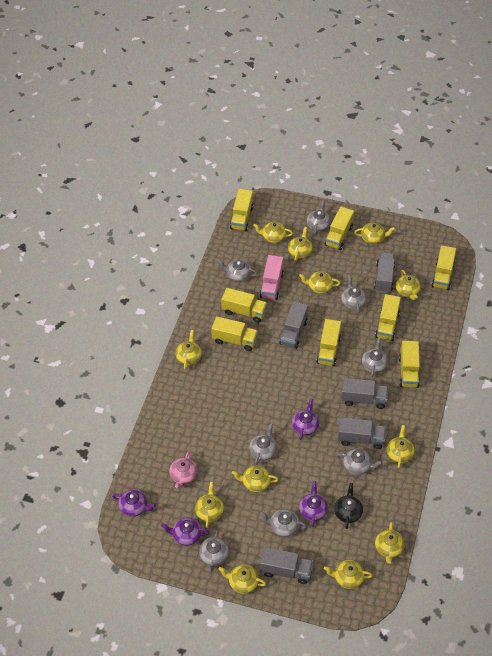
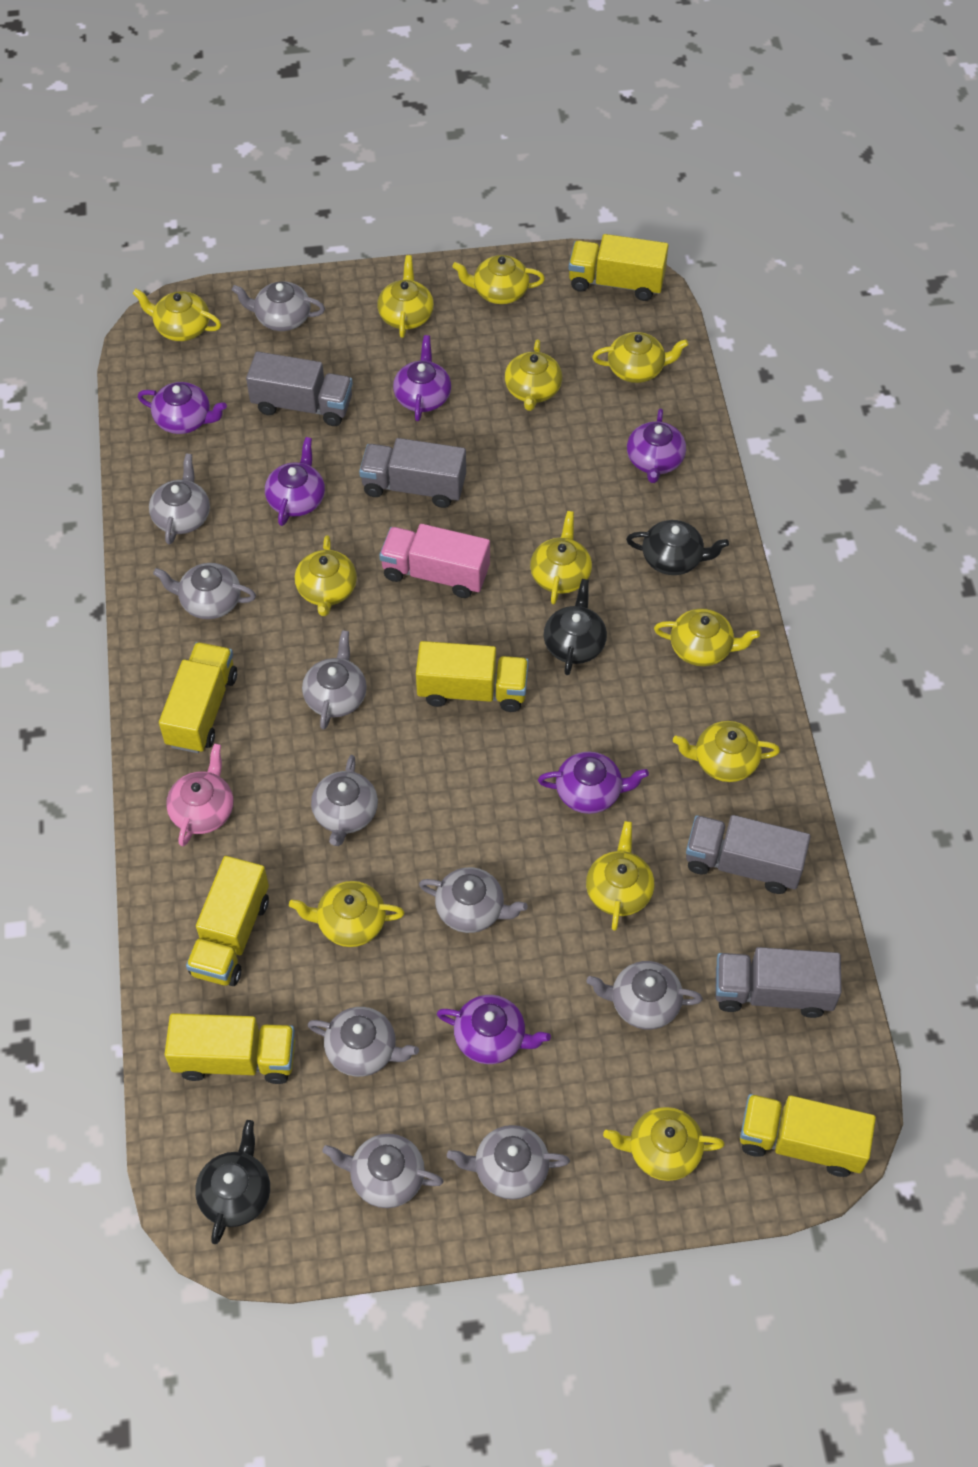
black teapot: [334,483,363,529] = 1 -> [195,1120,270,1244] [544,579,607,675] [626,520,729,575] = 3
grey teapot: [199,530,229,572] [218,260,257,282] [249,423,277,465] [260,509,307,537] [307,200,331,235] [336,449,382,475] [341,276,367,313] [362,338,388,377] = 8 -> [149,453,210,545] [153,563,256,619] [232,281,325,331] [302,630,367,729] [307,1007,419,1077] [311,755,378,846] [322,1134,443,1208] [419,867,528,933] [447,1125,570,1200] [587,961,703,1029] = 10
grey truck: [260,547,313,584] [279,301,308,349] [337,417,386,449] [341,378,388,409] [374,252,395,293] = 5 -> [246,351,353,426] [359,438,466,508] [686,815,811,894] [715,947,842,1018] = 4
purple teapot: [112,489,156,517] [161,518,210,546] [292,398,319,440] [299,481,328,527] = 4 -> [138,382,227,434] [265,437,325,526] [393,335,451,421] [437,995,551,1064] [538,752,649,814] [627,409,686,483] = 6
yellow truck: [211,316,258,351] [221,288,267,323] [230,189,253,231] [316,319,341,366] [325,207,354,250] [375,294,401,341] [399,341,420,388] [431,245,456,290] = 8 -> [159,642,237,753] [165,1013,295,1084] [186,856,269,986] [416,641,529,712] [568,234,668,301] [740,1094,876,1177] = 6

